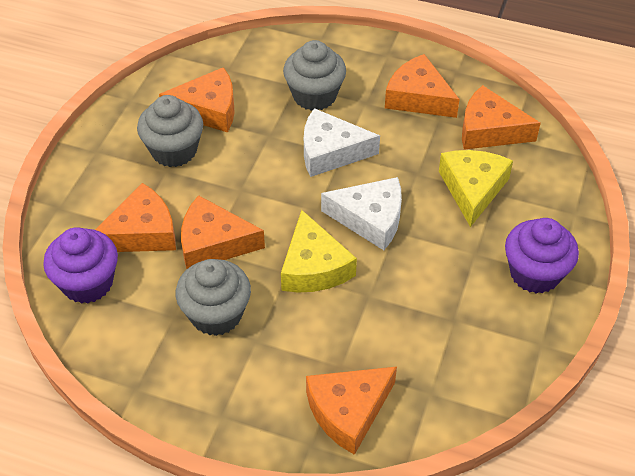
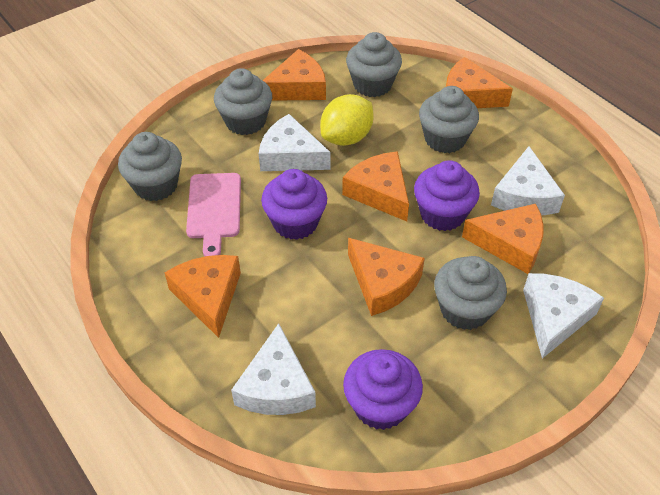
grey cupcake: [137,95,203,167] [176,259,251,336] [283,40,346,111] = 3 -> [118,132,182,201] [214,68,272,135] [346,32,402,97] [419,86,479,153] [434,256,507,330] = 5
pink cutting board: none = 0 -> [186,173,241,257] = 1
purple cupcake: [43,227,118,304] [505,218,579,294] = 2 -> [261,169,327,240] [343,349,423,430] [414,160,480,231] = 3
white cheese: [304,108,380,177] [321,177,402,250] = 2 -> [231,323,316,415] [259,114,330,171] [491,146,565,215] [523,273,604,359] = 4
yellow cheese: [281,210,357,293] [439,150,513,227] = 2 -> none = 0
yellow lemon: none = 0 -> [320,94,374,146] = 1

